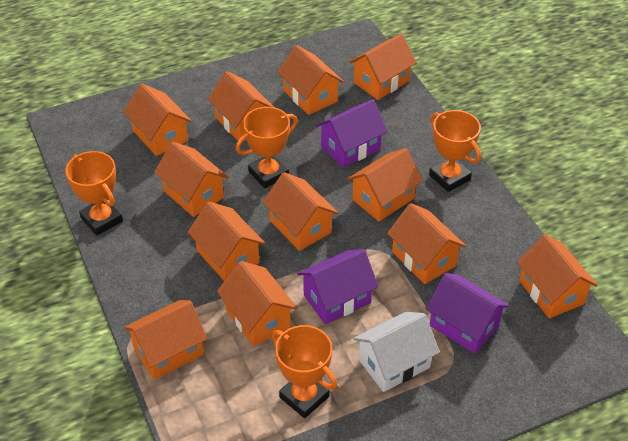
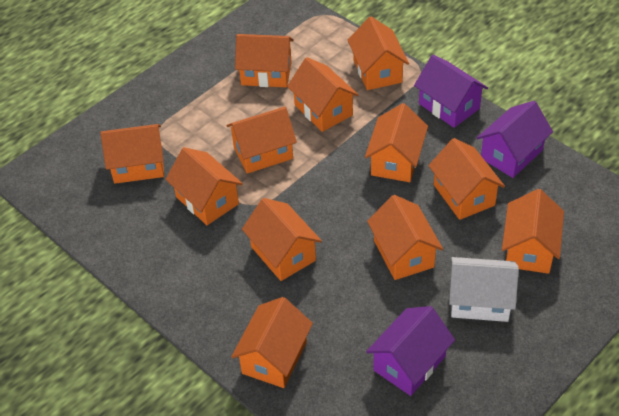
orange trophy: [66,151,123,235] [236,107,298,188] [272,325,337,418] [429,110,481,192] = 4 -> none = 0

